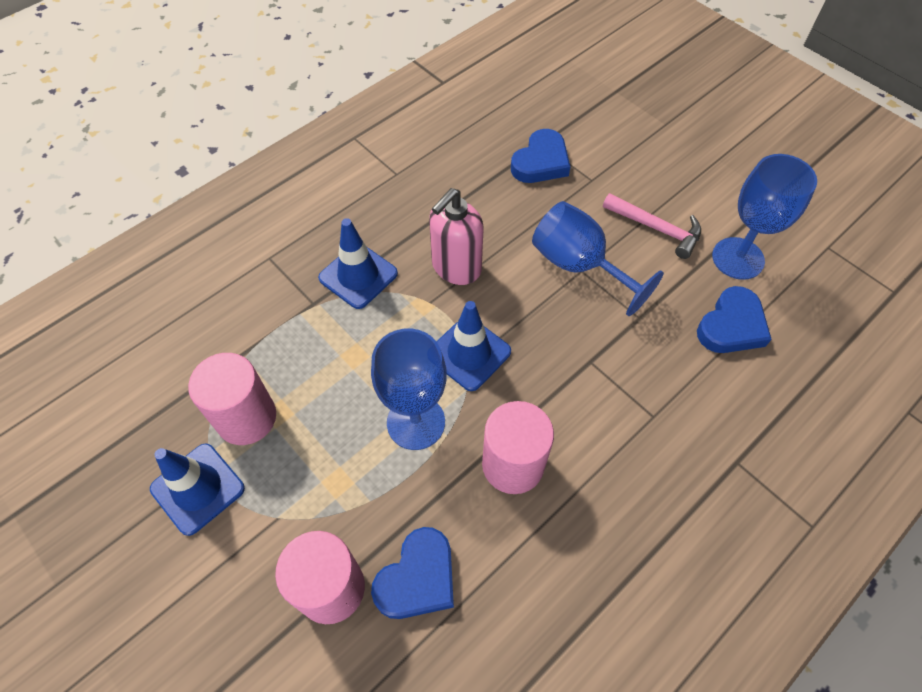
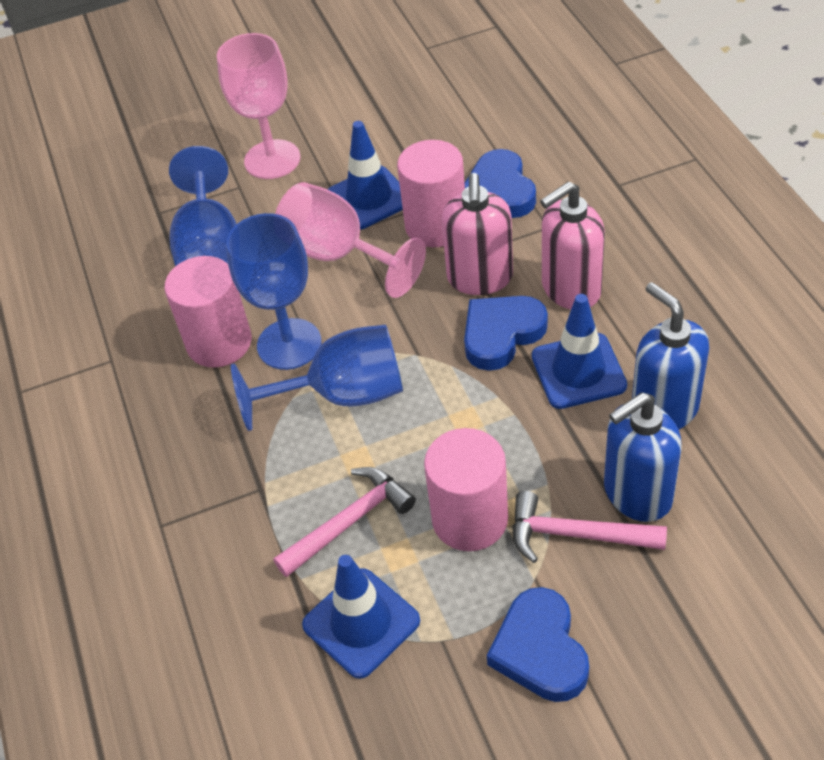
blue soap dispenser: none = 0 -> [604,392,682,522] [632,282,709,429] = 2
pink goblet: none = 0 -> [217,33,300,179] [275,182,426,298] = 2
pink hammer: [603,193,701,259] = 1 -> [273,467,416,577] [512,491,667,563] = 2
pink soap dispenser: [429,188,484,285] = 1 -> [441,173,513,295] [540,181,605,309] = 2

